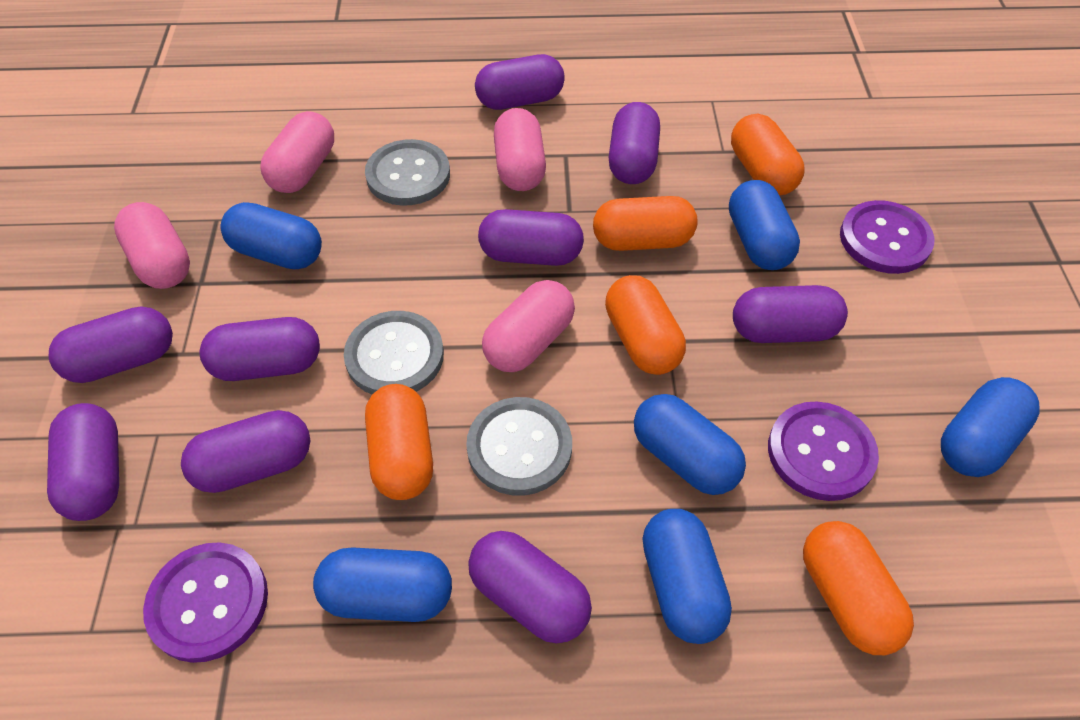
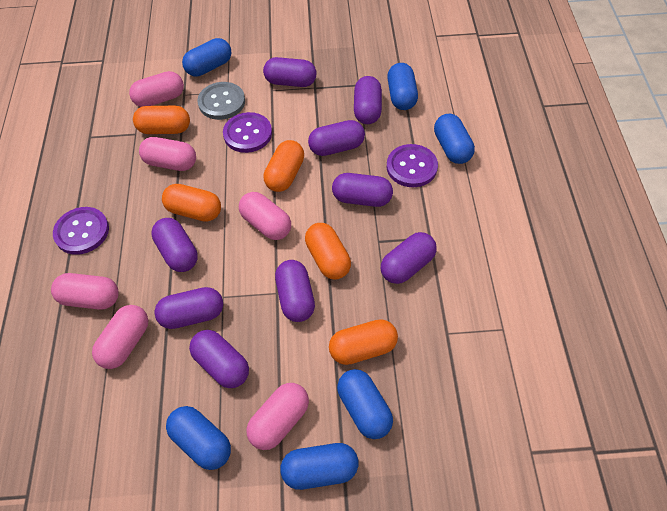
grey button: [344,311,444,394] [365,139,450,206] [466,397,572,496] = 3 -> [197,82,245,120] = 1
pink capsule: [114,202,190,289] [260,111,334,193] [482,280,575,372] [494,108,546,191] = 4 -> [51,273,119,309] [92,305,149,369] [129,71,184,107] [139,137,196,171] [239,192,291,240] [246,383,309,450] = 6

